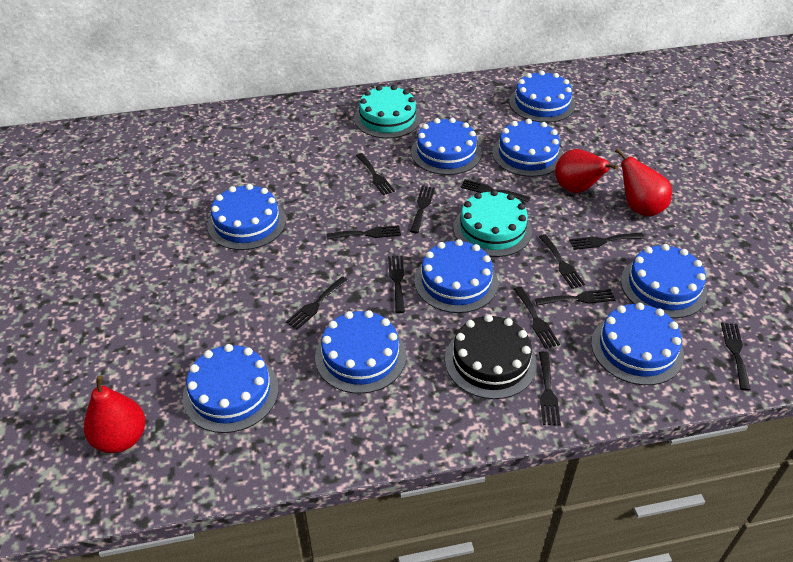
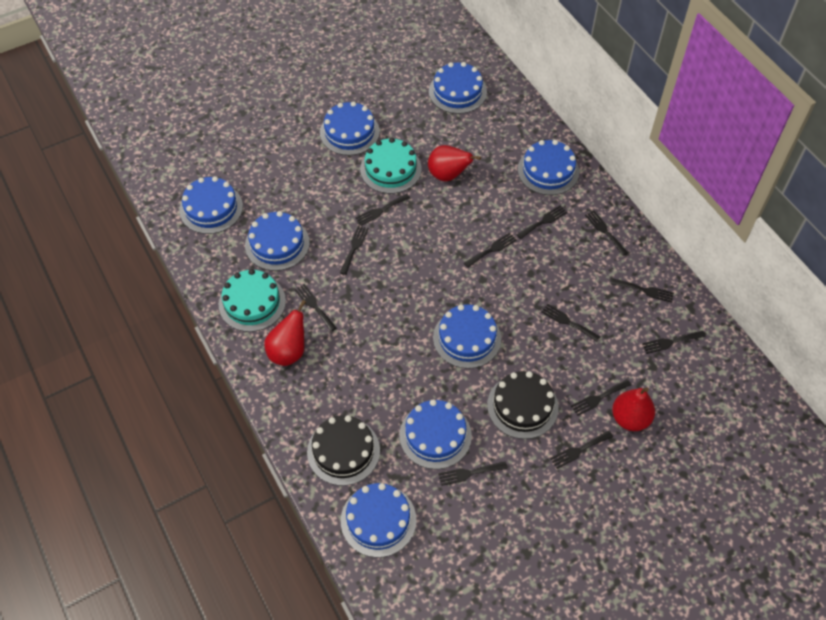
black cake: [445,314,537,399] = 1 -> [307,415,380,486] [487,371,559,439] = 2
blue cake: [182,344,279,433] [208,184,286,250] [315,310,406,394] [411,118,482,175] [414,239,498,313] [492,119,563,177] [509,70,575,123] [591,303,684,385] [621,244,707,318] = 9 -> [179,176,243,234] [245,211,310,271] [320,101,380,155] [341,483,416,558] [399,400,472,469] [429,62,487,114] [433,304,501,369] [518,140,579,195] = 8

